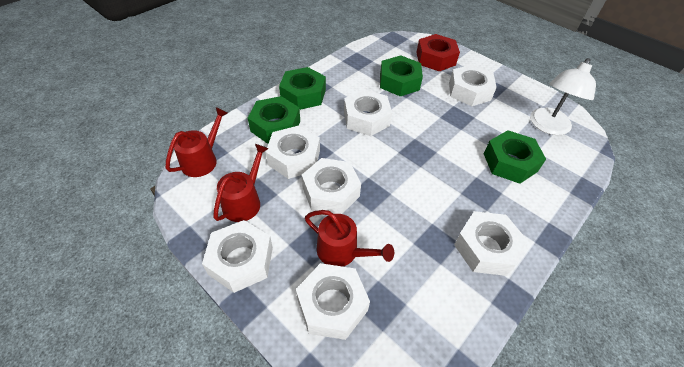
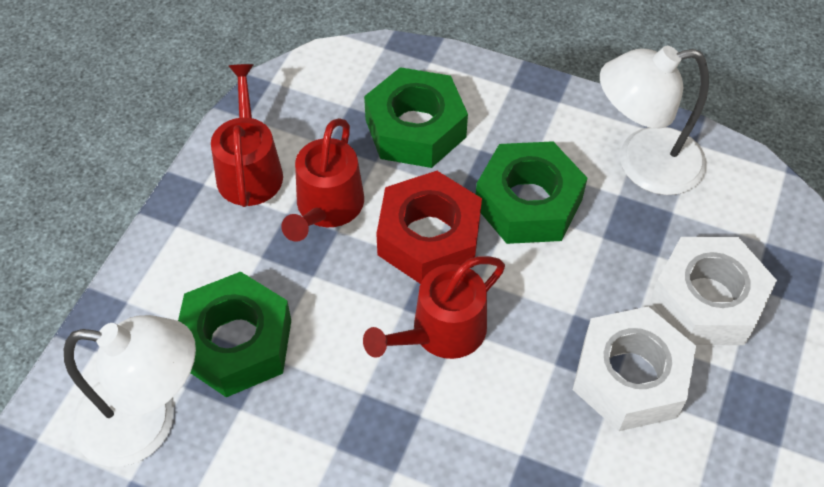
green nut: [248,96,300,144] [279,67,326,110] [380,55,423,96] [484,130,546,184] = 4 -> [178,272,291,397] [364,67,468,168] [476,141,587,244] = 3
white lamp: [530,58,596,135] = 1 -> [64,315,196,467] [600,46,709,195] = 2
white nut: [202,220,273,293] [266,126,320,179] [296,263,370,340] [302,158,361,214] [344,89,392,136] [449,64,497,106] [454,211,528,276] = 7 -> [573,306,696,431] [650,237,777,345] = 2

